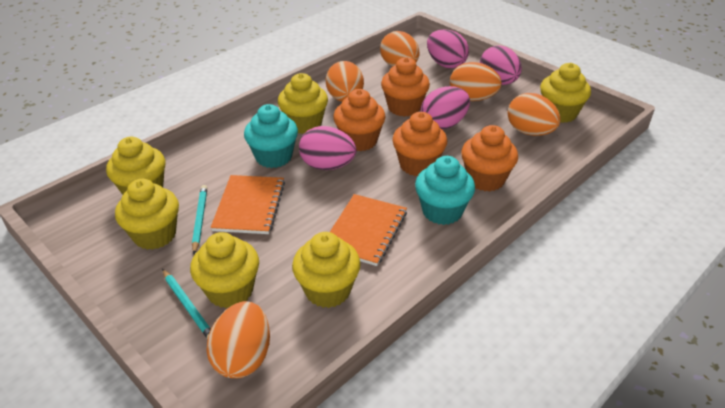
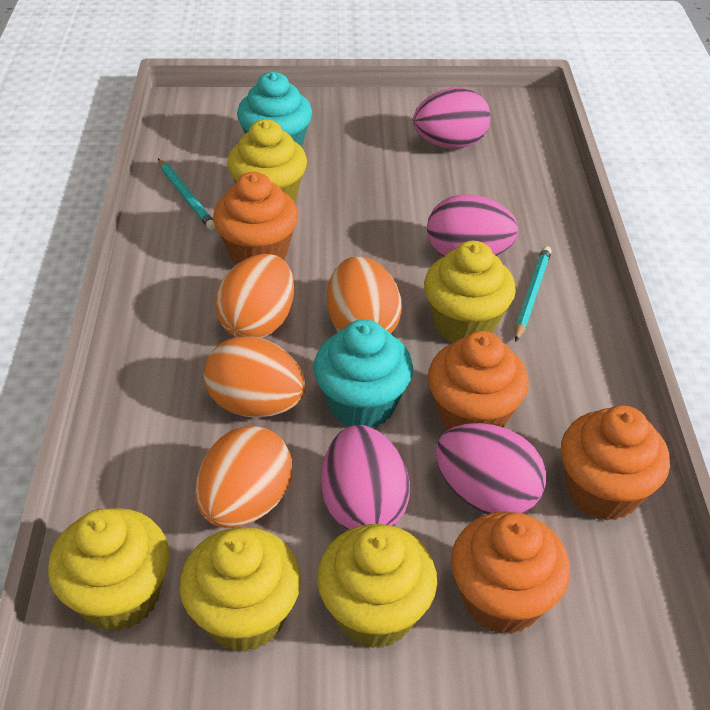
orange egg: [206,301,270,378] [326,61,364,102] [380,31,419,67] [450,62,501,101] [508,93,561,136] = 5 -> [196,426,292,528] [204,337,306,418] [215,254,294,338] [327,256,402,333] = 4
orange notebook: [211,175,285,234] [330,194,407,266] = 2 -> none = 0
yellow cupcake: [106,137,165,195] [115,179,179,250] [190,232,259,308] [278,73,328,134] [292,232,361,308] [540,63,591,123] = 6 -> [48,508,169,631] [180,527,301,652] [227,119,307,203] [317,524,437,648] [424,241,516,342] = 5

